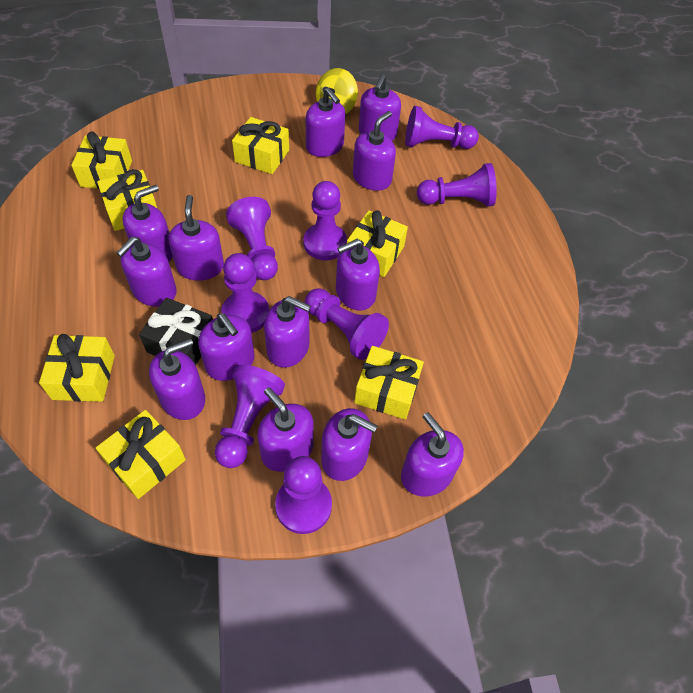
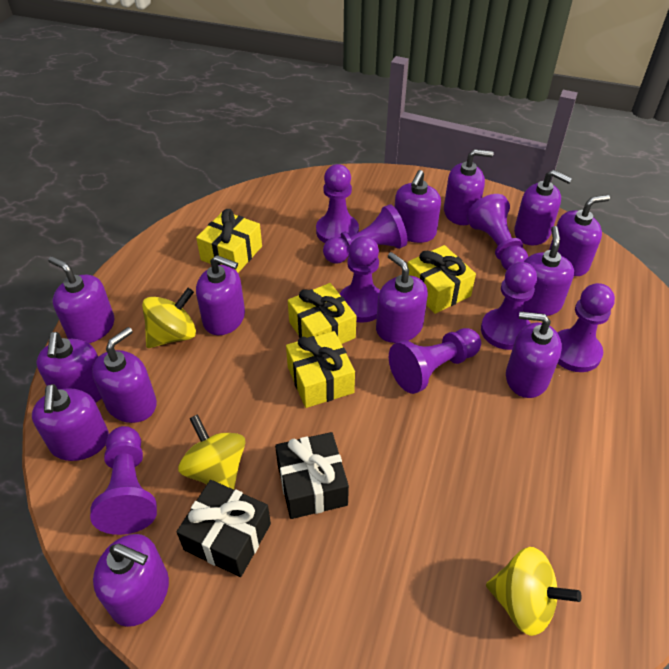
black gift: [139,298,213,366] = 1 -> [177,480,271,577] [275,432,349,519] = 2
yellow gift: [39,334,115,402] [71,132,132,189] [96,410,186,499] [97,169,157,231] [232,117,289,174] [347,210,408,277] [354,346,424,420] = 7 -> [196,209,262,273] [286,331,355,408] [288,283,357,344] [407,245,476,314] = 4
yellow spinning top: [316,68,358,114] = 1 -> [142,288,196,348] [178,414,246,489] [486,547,582,636] = 3

